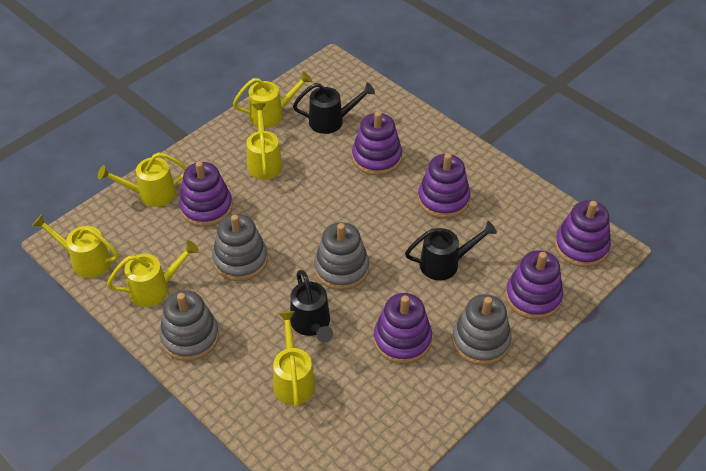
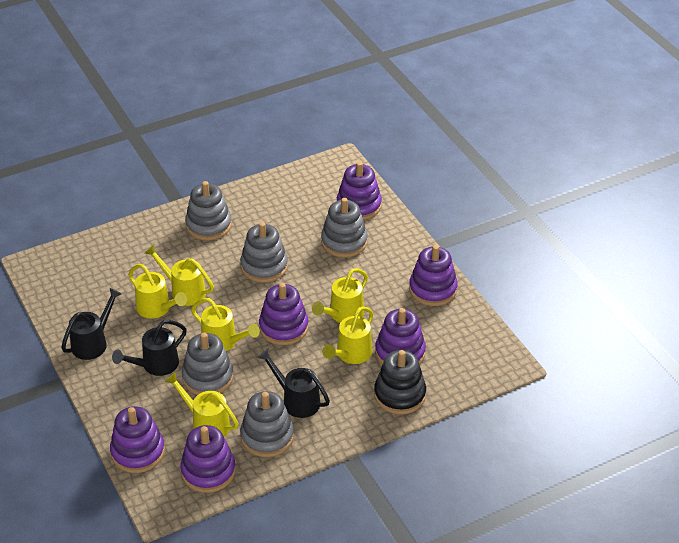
black stacking toy: none = 0 -> [374,350,426,414] = 1
grey stacking toy: [160,290,219,361] [212,214,268,281] [314,222,369,290] [452,294,512,365] = 4 -> [182,333,234,395] [185,181,232,240] [240,222,288,283] [240,391,294,457] [321,198,368,257] = 5

